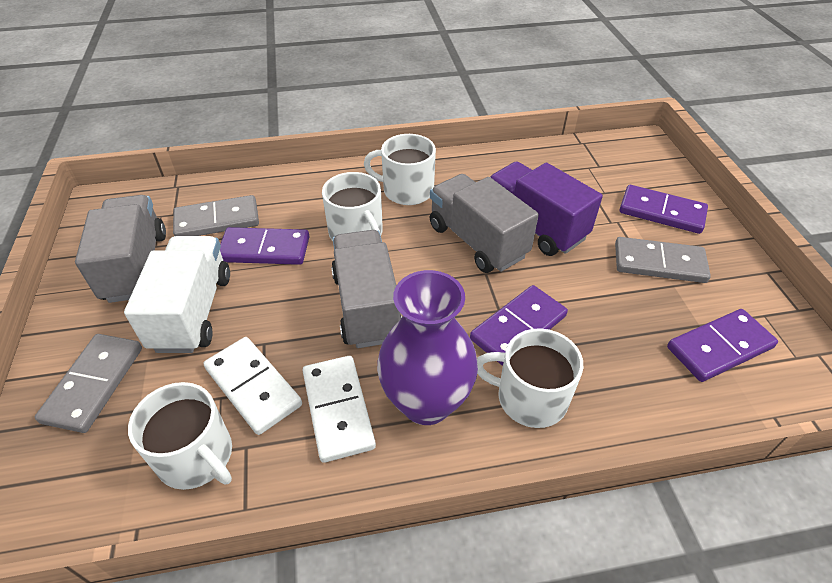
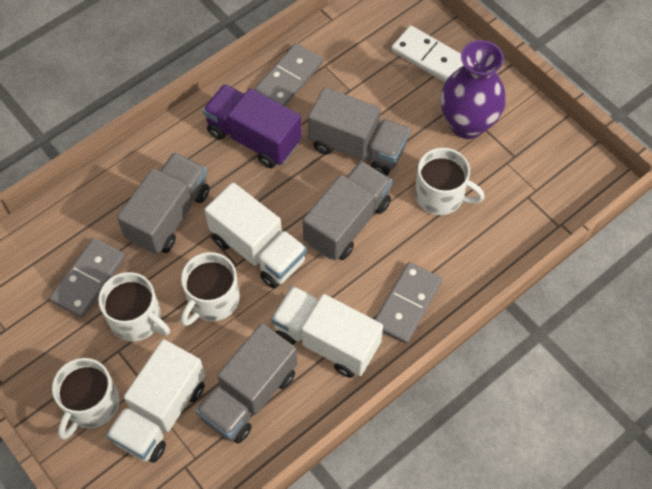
grey truck: [75,195,166,303] [331,230,402,348] [430,174,539,273] = 3 -> [117,153,210,254] [196,323,297,444] [302,161,392,261] [308,87,410,176] = 4
purple domino: [220,227,310,265] [470,285,568,366] [619,185,708,234] [667,309,778,382] = 4 -> none = 0
white domino: [203,337,302,435] [302,356,376,463] = 2 -> [391,25,464,82] = 1
white truck: [124,236,230,353] = 1 -> [106,339,205,463] [205,182,307,288] [271,286,383,378] = 3

